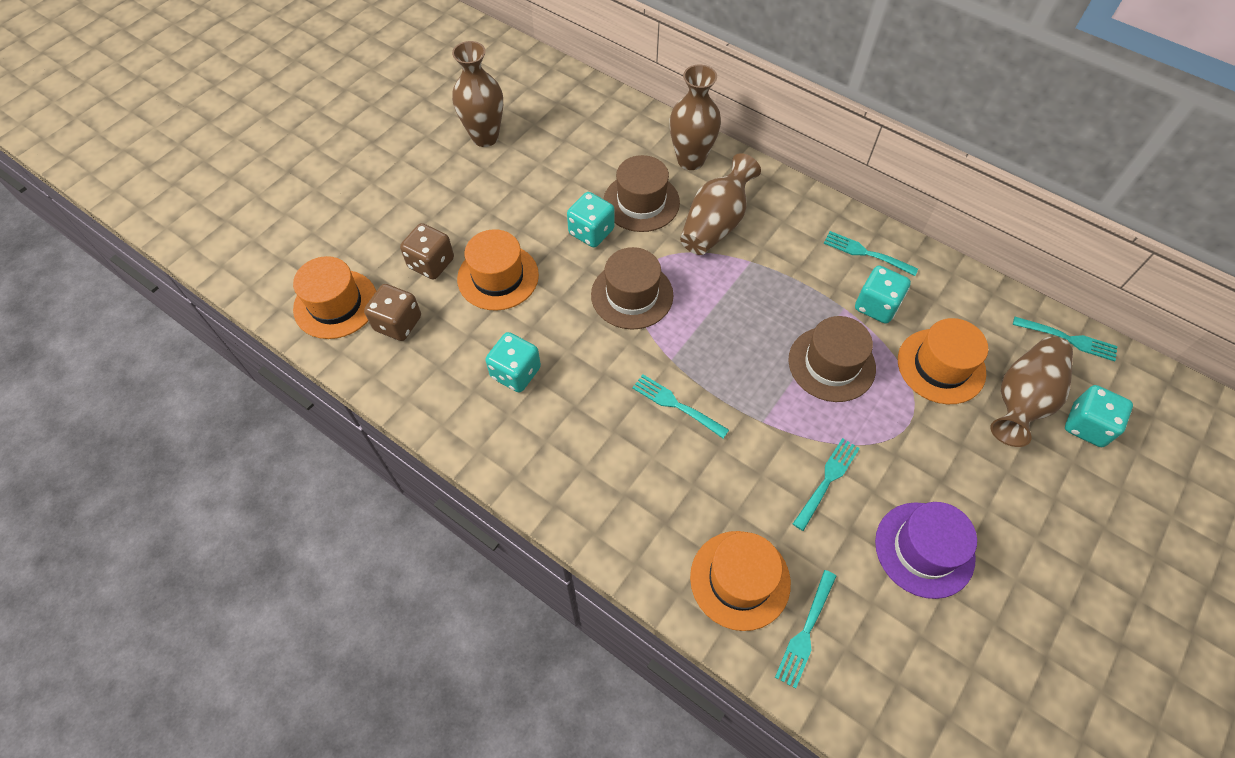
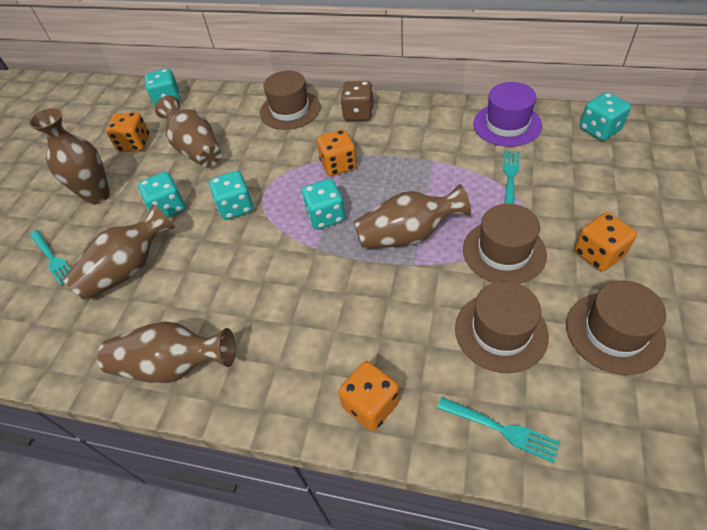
brown dice: [364,284,421,341] [400,223,454,280] = 2 -> [340,81,374,121] = 1
brown hat: [591,247,673,330] [604,155,680,232] [788,316,876,402] = 3 -> [260,71,321,130] [455,281,549,373] [463,204,547,284] [566,281,666,375] = 4
brown vase: [452,41,503,147] [670,65,721,170] [680,153,761,255] [990,337,1073,447] = 4 -> [29,108,110,205] [63,204,175,301] [97,321,236,383] [155,95,222,168] [354,184,471,249] = 5
orange dice: none = 0 -> [106,112,149,152] [317,129,357,176] [338,361,399,431] [574,212,637,271] = 4
orange hat: [293,256,376,339] [457,229,539,311] [690,531,791,631] [898,318,988,404] = 4 -> none = 0
turquoise dice: [485,332,541,392] [567,192,615,248] [855,265,911,324] [1065,385,1133,447] = 4 -> [138,172,185,218] [145,68,181,106] [209,171,253,220] [301,179,345,230] [580,92,631,141] = 5
turquoise fork: [632,375,729,438] [775,570,836,689] [793,438,860,531] [824,231,918,276] [1013,317,1118,361] = 5 -> [30,230,70,286] [437,397,560,463] [503,151,520,204] = 3

